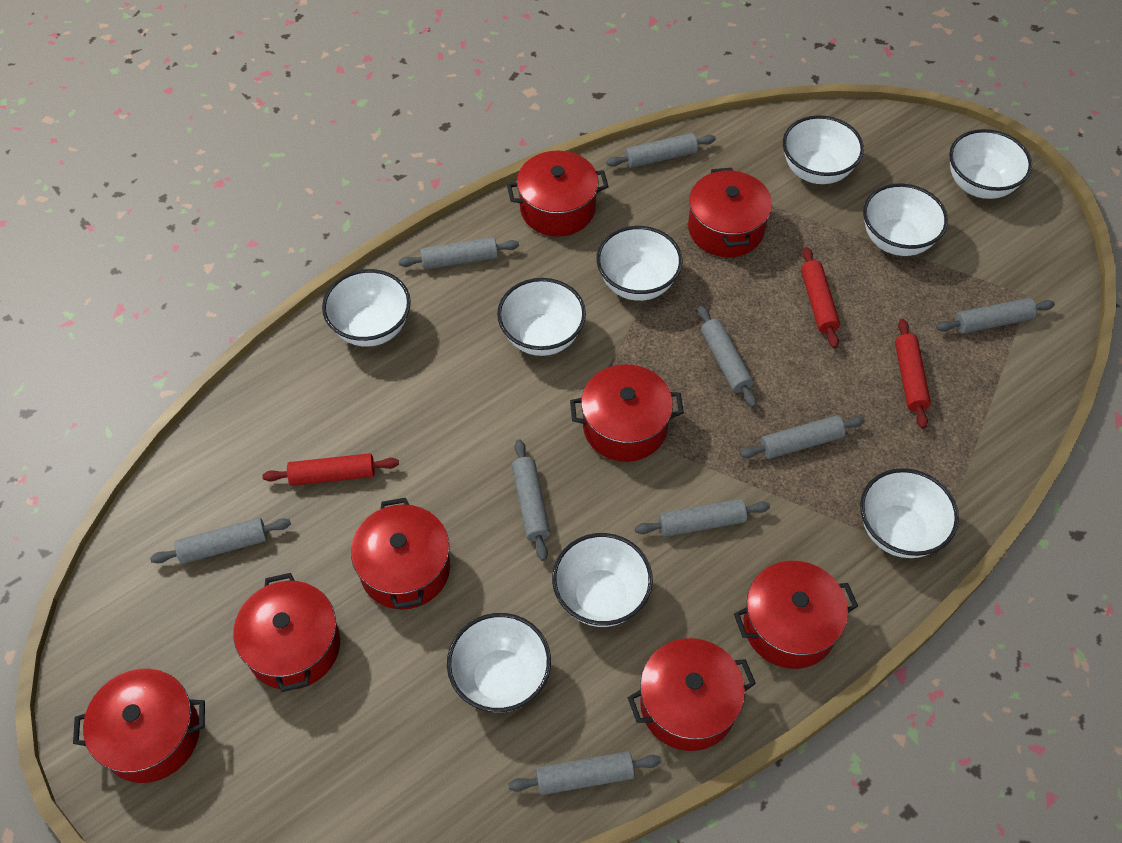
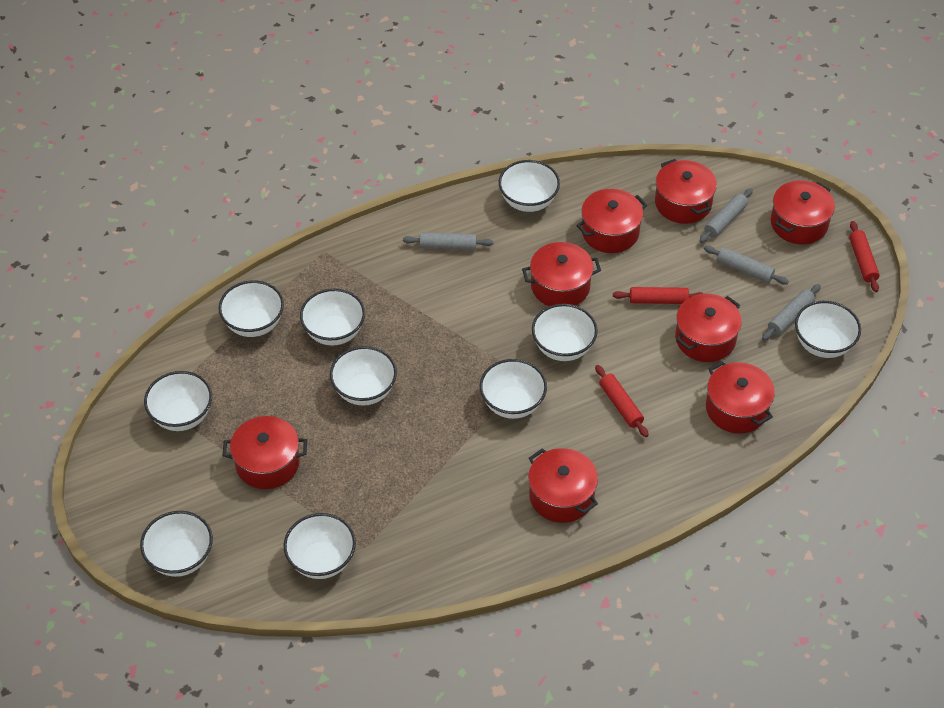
grey rolling pin: [150,518,291,564] [399,237,519,270] [508,751,661,795] [512,439,550,561] [606,133,716,168] [635,499,770,537] [698,306,757,407] [740,416,865,459] [936,298,1055,334] = 9 -> [403,232,493,250] [700,188,753,243] [704,246,789,285] [762,284,821,341] = 4
white bowl: [322,269,411,347] [447,613,551,713] [497,278,586,356] [552,533,653,627] [597,226,683,301] [783,115,864,184] [860,468,959,558] [863,183,948,256] [949,129,1032,199] = 9 -> [140,511,213,577] [144,371,212,431] [219,280,284,337] [284,513,356,579] [300,288,365,345] [330,346,397,406] [480,359,547,419] [499,160,560,212] [532,304,598,361] [795,301,861,358] = 10

